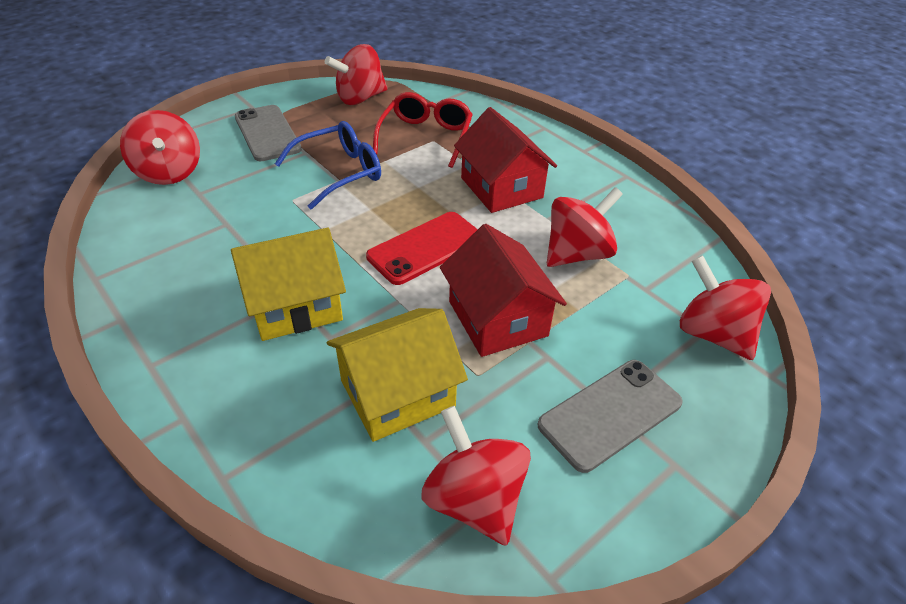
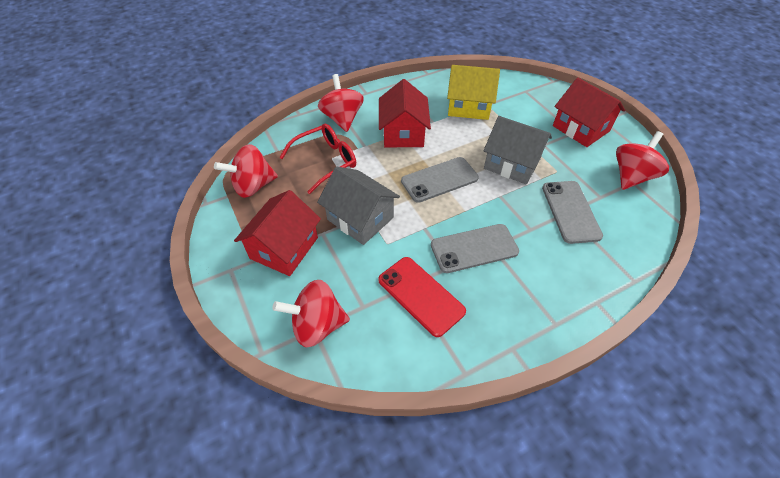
blue glasses: [275,121,381,210] = 1 -> none = 0
grey house: none = 0 -> [317,167,400,245] [484,116,552,185] = 2
grey phone: [235,105,302,161] [537,360,683,473] = 2 -> [401,157,479,203] [431,224,519,273] [542,181,603,244] = 3
red house: [440,224,567,357] [454,107,557,213] = 2 -> [234,190,321,276] [379,79,431,147] [553,78,625,147] = 3
red spinning top: [120,110,200,185] [325,44,388,105] [421,406,531,546] [547,187,623,267] [680,255,771,360] = 5 -> [214,144,278,198] [272,280,350,348] [318,74,364,132] [616,131,669,190] = 4
yellow house: [231,228,346,341] [327,308,468,442] = 2 -> [447,65,500,120] = 1

